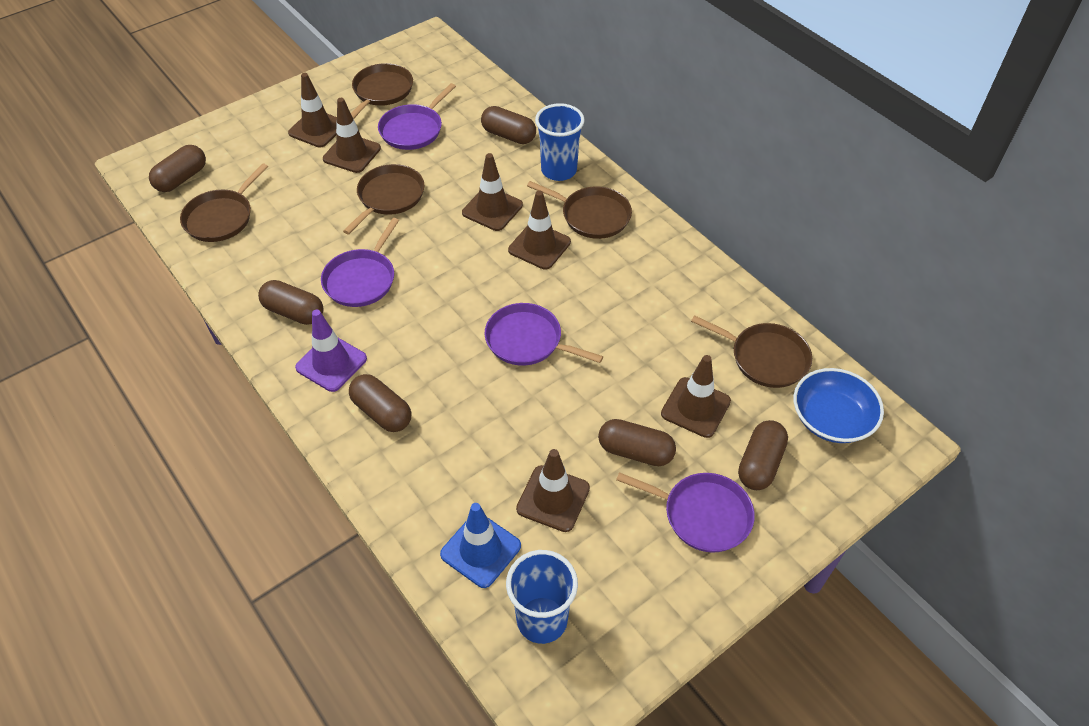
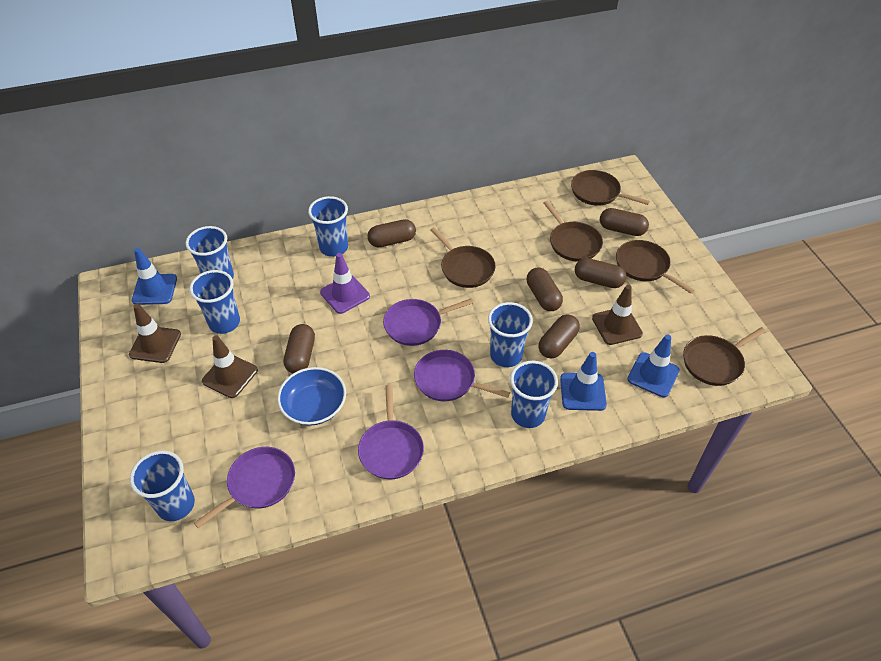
blue cup: [506,550,578,644] [535,103,585,181] = 2 -> [130,450,195,521] [186,226,234,279] [190,270,240,334] [308,196,348,257] [488,302,533,367] [510,361,558,428] = 6
blue traffic cone: [440,503,521,588] = 1 -> [132,248,177,305] [560,352,607,411] [627,335,680,397] = 3
brown traffic cone: [288,73,337,148] [323,98,381,173] [462,153,523,231] [508,190,571,270] [516,449,590,532] [661,355,731,438] = 6 -> [129,304,181,363] [202,335,258,398] [592,285,643,345] = 3

